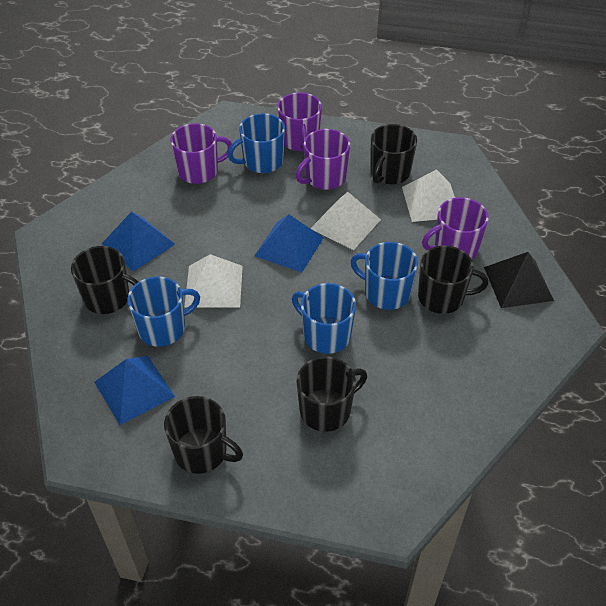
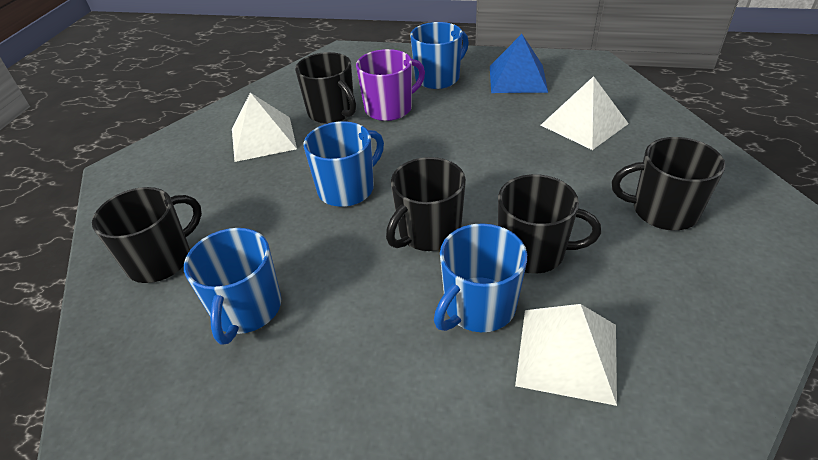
black pyramid: [484,252,554,308] = 1 -> none = 0
blue pyramid: [94,356,175,425] [102,212,175,272] [254,214,324,273] = 3 -> [490,34,548,93] = 1
purple mug: [170,123,232,184] [277,92,322,152] [296,129,350,190] [422,197,489,259] = 4 -> [356,49,425,121] = 1

